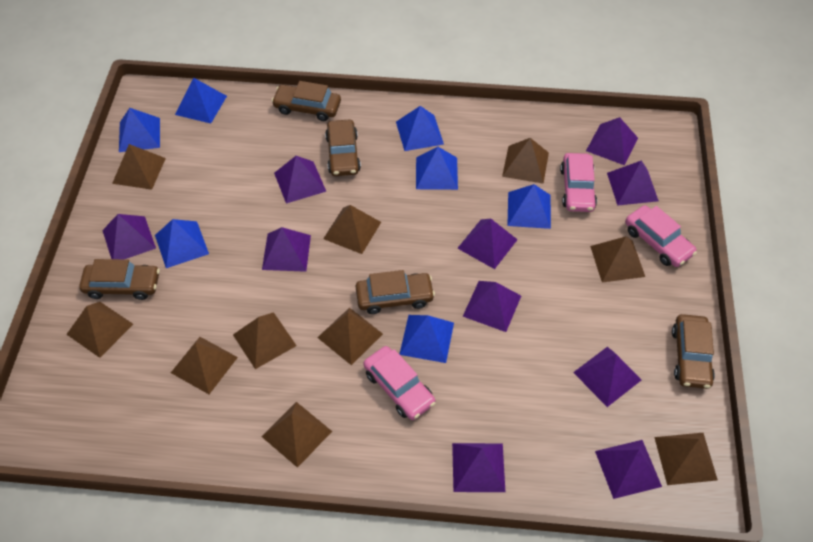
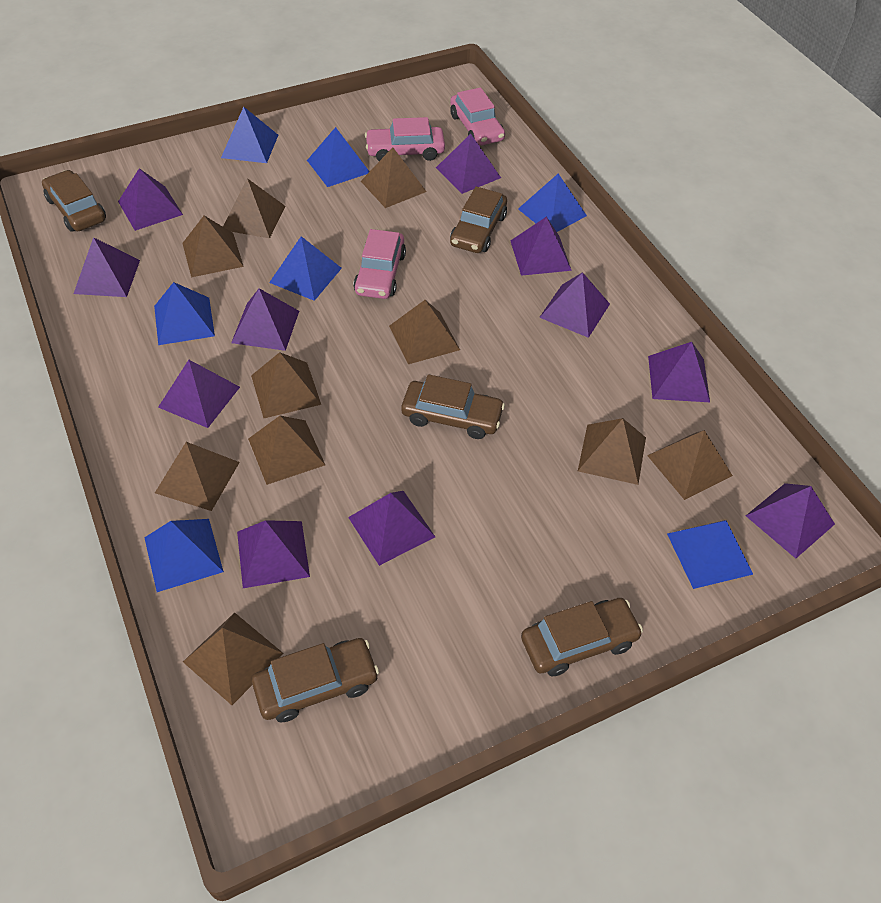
purple pyramid: [102,214,156,259] [262,227,311,272] [274,156,326,204] [452,443,505,492] [457,219,518,269] [463,281,521,332] [573,347,641,407] [586,117,638,165] [595,440,662,499] [607,161,659,206] = 10 -> [73,237,140,297] [118,168,183,231] [158,360,240,428] [231,288,299,351] [237,520,310,588] [348,491,435,566] [436,134,501,194] [511,217,572,276] [539,272,610,338] [648,342,710,402] [746,483,835,558] = 11

